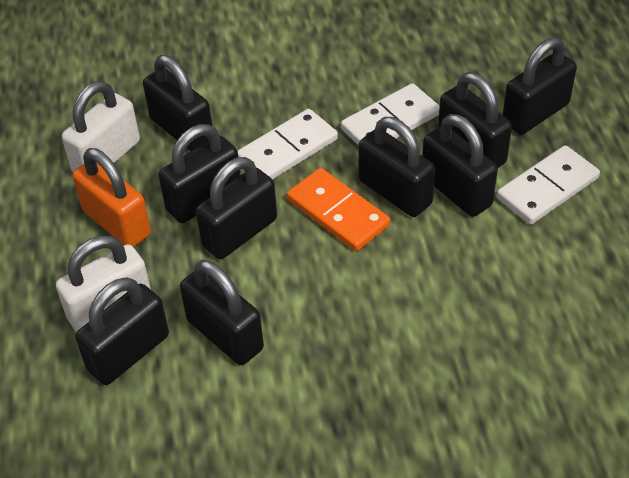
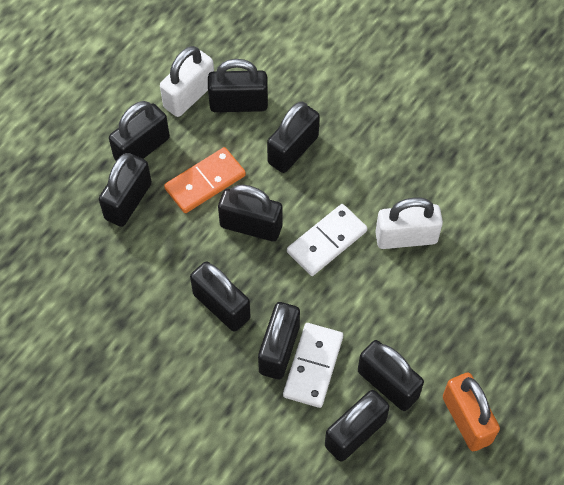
white domino: [238,109,338,180] [341,83,440,146] [497,145,600,225] = 3 -> [283,323,343,408] [287,204,367,276] = 2

